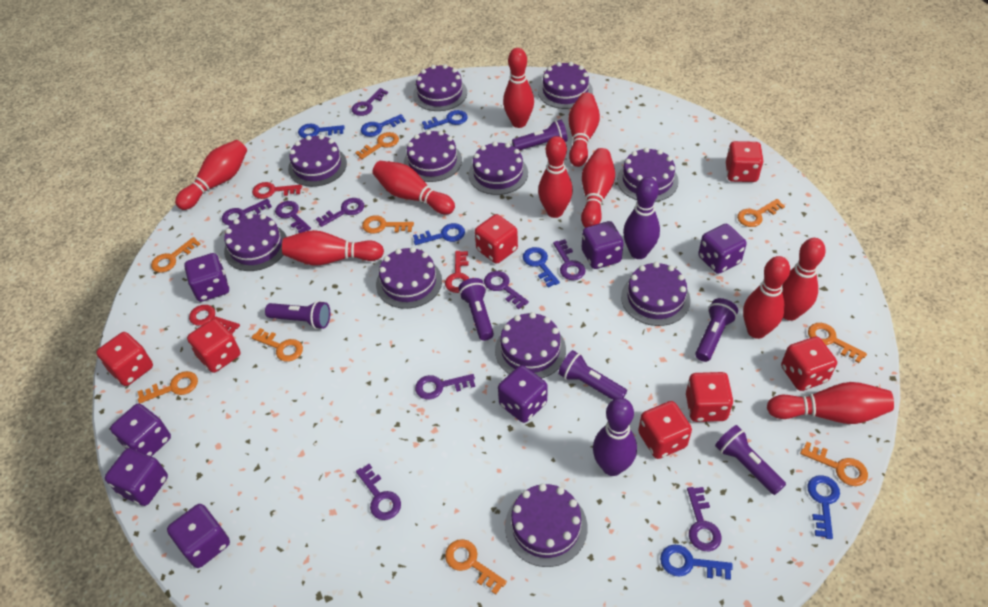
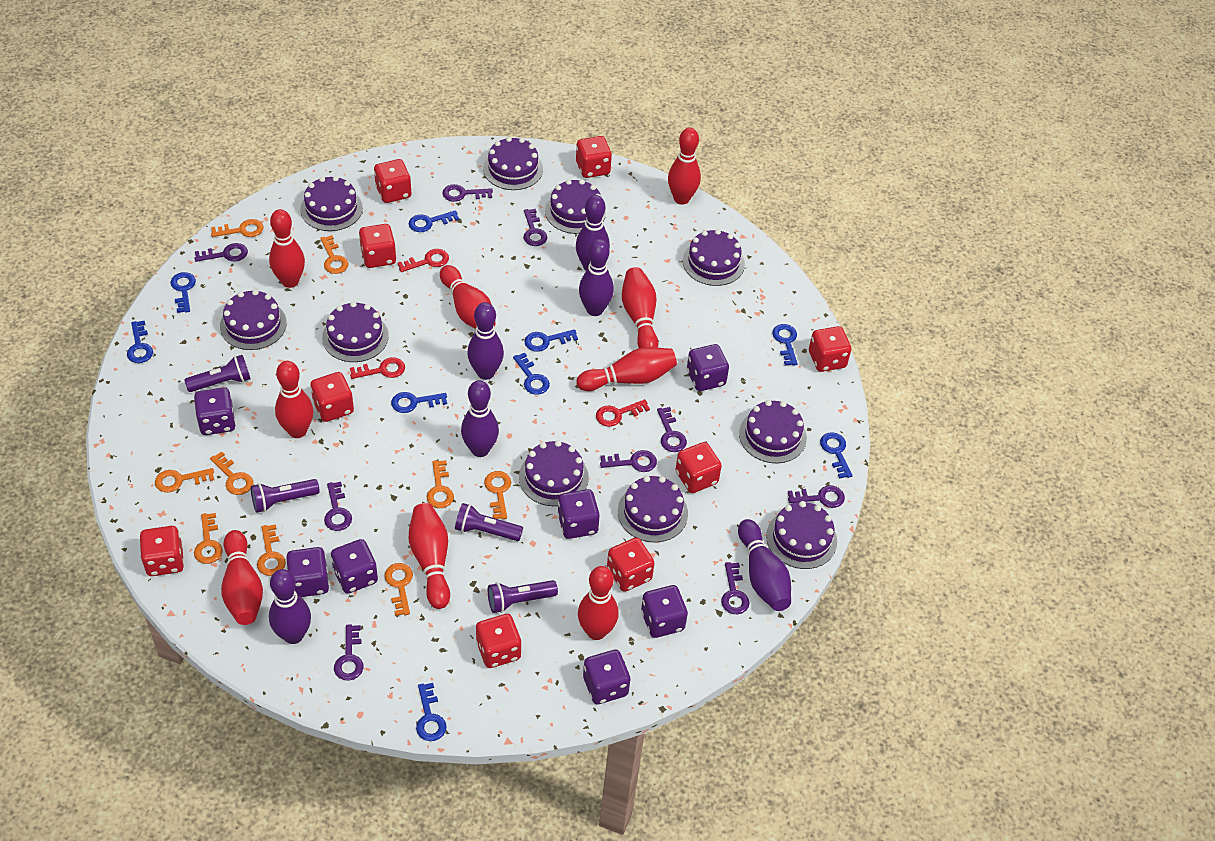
blue key: [298,123,345,138] [361,114,406,137] [413,223,465,245] [422,110,468,130] [523,247,560,287] [660,544,733,580] [807,475,840,539] = 7 -> [127,321,153,363] [170,272,196,313] [391,392,447,413] [409,210,459,232] [416,683,447,741] [513,353,550,395] [524,329,578,352] [772,324,798,366] [820,432,853,479] = 9
purple bowling pin: [593,398,637,476] [623,177,660,259] = 2 -> [269,569,311,644] [461,380,499,457] [467,302,504,380] [576,195,610,270] [579,239,614,316] [738,519,791,611] = 6
purple cake: [224,214,287,271] [288,135,347,187] [376,247,442,309] [404,130,462,182] [413,64,467,111] [469,141,528,195] [495,312,566,378] [505,484,588,567] [538,62,593,109] [617,147,679,202] [621,262,691,326] = 11 -> [220,290,287,350] [300,176,363,231] [322,302,389,362] [483,137,543,190] [519,440,589,506] [545,179,606,234] [618,476,688,542] [683,229,745,286] [739,400,807,463] [766,501,837,569] = 10
purple flashlight: [265,301,330,329] [458,278,494,341] [512,120,568,151] [558,350,627,400] [695,298,738,362] [715,425,786,495] = 6 -> [184,355,251,392] [251,479,320,513] [455,503,523,541] [488,580,558,613] = 4
red bowling pin: [175,140,247,210] [282,230,384,266] [372,161,455,214] [503,48,534,128] [538,136,573,218] [568,92,600,167] [581,148,615,228] [743,256,790,339] [767,382,894,424] [782,238,826,321] = 10 -> [221,530,263,625] [269,209,305,288] [275,361,313,438] [409,503,450,609] [440,265,496,329] [577,347,677,391] [578,566,619,640] [622,267,658,348] [668,128,701,205] = 9
red dice: [96,332,153,386] [187,319,240,373] [475,214,518,264] [638,401,692,459] [686,372,733,422] [726,141,764,182] [781,337,837,391] = 7 -> [140,526,184,576] [310,372,354,422] [359,224,396,268] [374,159,411,203] [476,614,521,668] [576,136,612,178] [607,537,654,592] [675,442,722,493] [809,326,851,372] = 9

